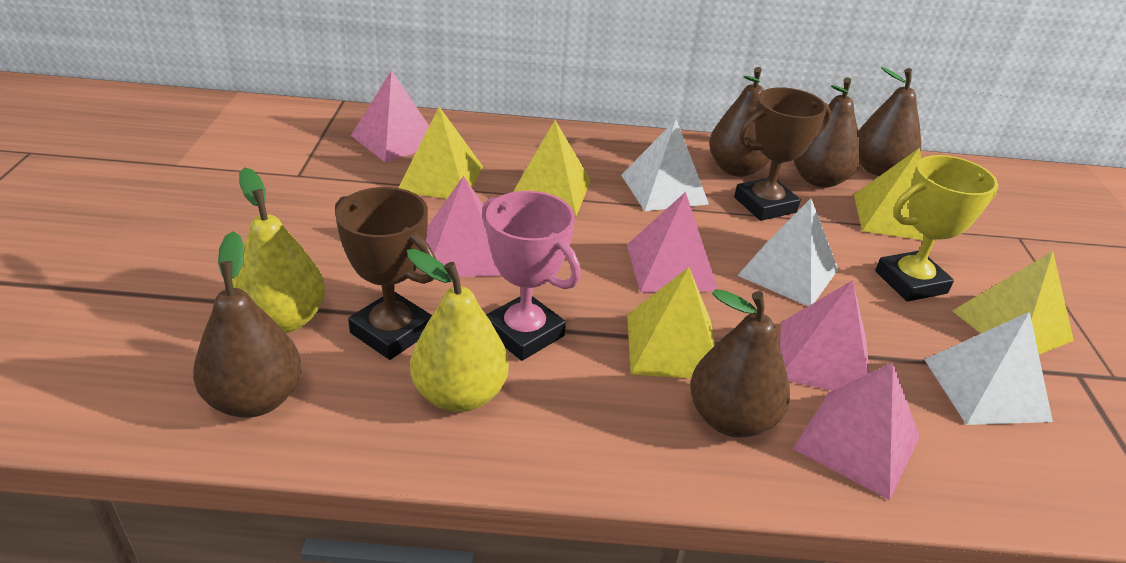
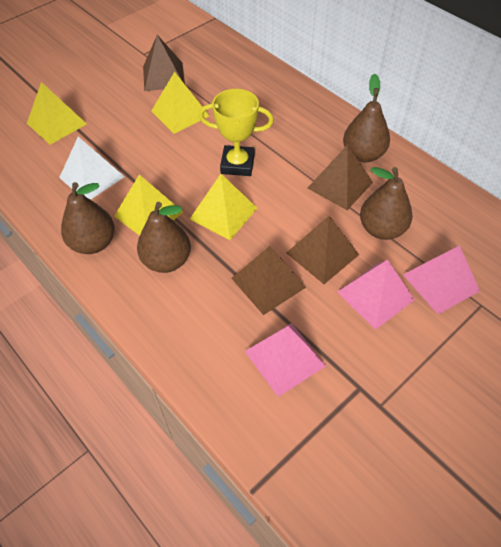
brown pear: [193,231,301,418] [690,289,790,437] [709,67,770,177] [794,78,861,188] [858,67,921,176] = 5 -> [61,182,115,254] [137,202,191,273] [343,73,390,162] [360,167,412,240] = 4
brown pyramid: none = 0 -> [143,35,185,91] [231,246,306,315] [286,216,359,284] [308,144,373,210] = 4
brown trophy: [335,187,436,360] [734,87,831,221] = 2 -> none = 0
pink pyramid: [351,70,429,163] [426,176,501,277] [627,192,718,293] [780,280,869,391] [792,362,920,500] = 5 -> [245,323,326,397] [337,259,414,330] [403,245,480,314] = 3
pink trophy: [482,191,581,361] = 1 -> none = 0
white pyramid: [621,120,709,211] [737,199,838,306] [924,312,1053,425] = 3 -> [59,137,125,200] = 1
yellow pear: [232,167,325,333] [407,249,509,412] = 2 -> none = 0
yellow pyramid: [399,107,483,199] [513,120,591,216] [627,267,715,379] [854,148,924,240] [952,251,1074,354] = 5 -> [27,82,87,145] [114,175,183,236] [151,72,210,134] [190,174,257,240] = 4

